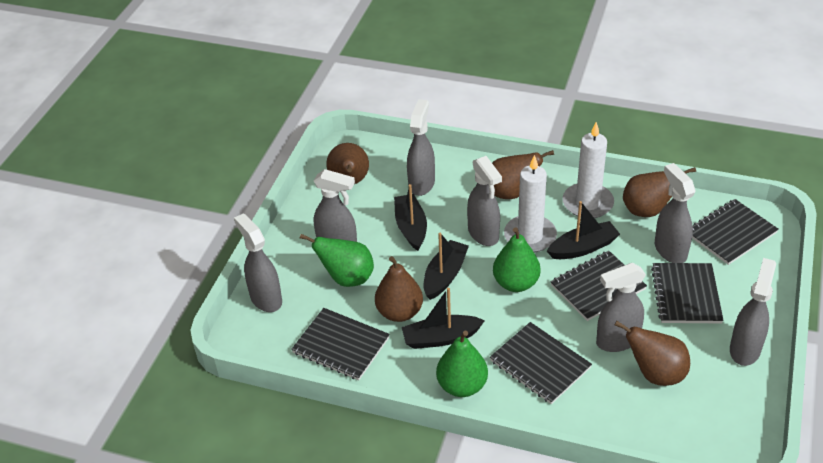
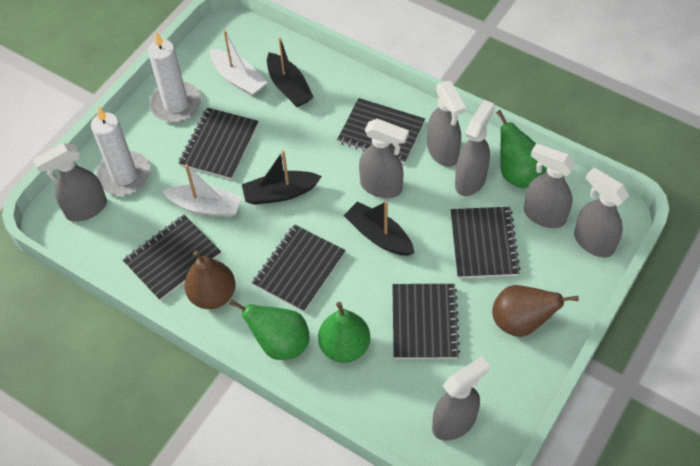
black boat: [394,184,427,251] [402,288,485,349] [423,232,469,300] [547,201,620,259] = 4 -> [242,150,322,205] [267,38,313,107] [343,201,415,256] = 3
black notebook: [291,308,390,380] [490,322,592,404] [550,251,647,321] [651,263,724,323] [692,199,779,265] = 5 -> [123,215,221,301] [179,107,258,180] [252,224,346,312] [337,98,425,164] [392,284,460,359] [451,207,521,278] = 6
brown pear: [326,143,369,184] [375,256,423,322] [492,150,554,199] [615,321,690,386] [623,167,696,217] = 5 -> [184,250,235,309] [492,285,579,337] = 2
white boat: none = 0 -> [162,164,242,217] [210,30,267,96] = 2

